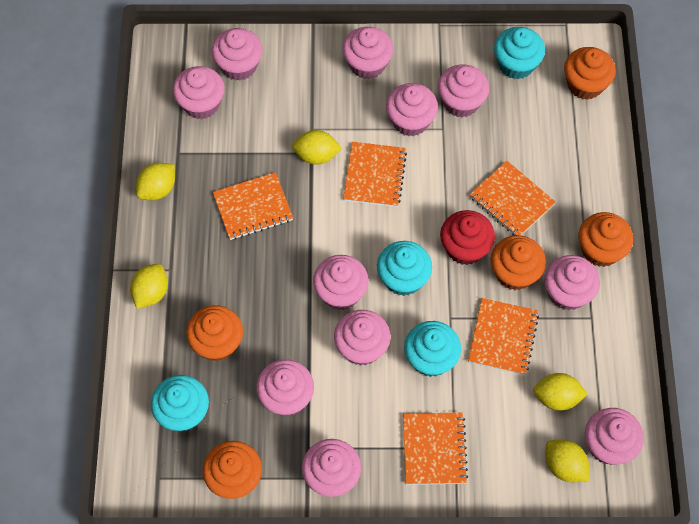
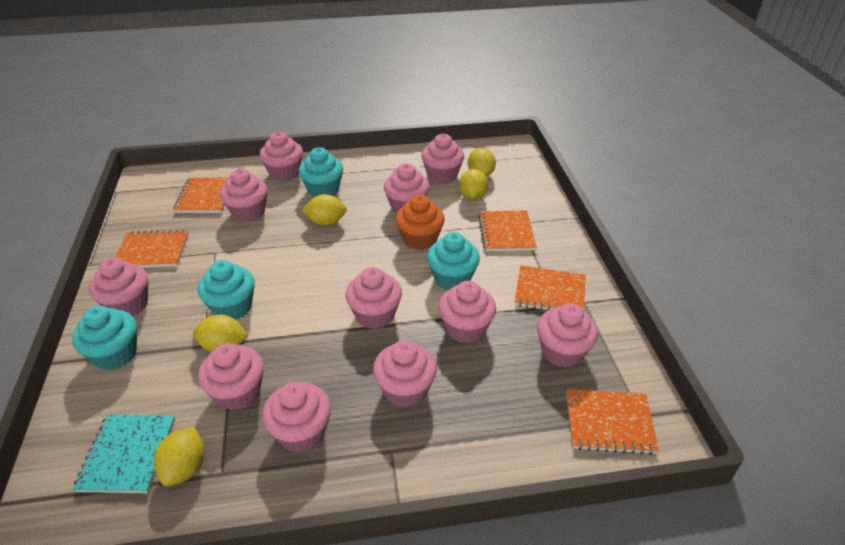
orange cupcake: [186,305,243,361] [203,441,262,499] [491,235,546,290] [564,47,616,100] [578,212,633,267] = 5 -> [395,195,445,250] = 1
red cupcake: [440,210,495,265] = 1 -> none = 0
turquoise notebook: none = 0 -> [73,415,175,493] = 1

